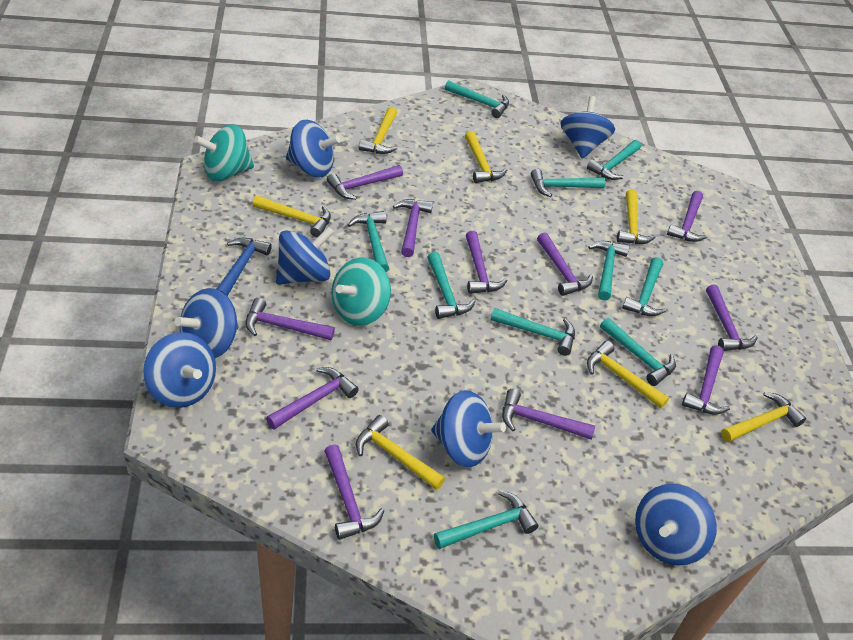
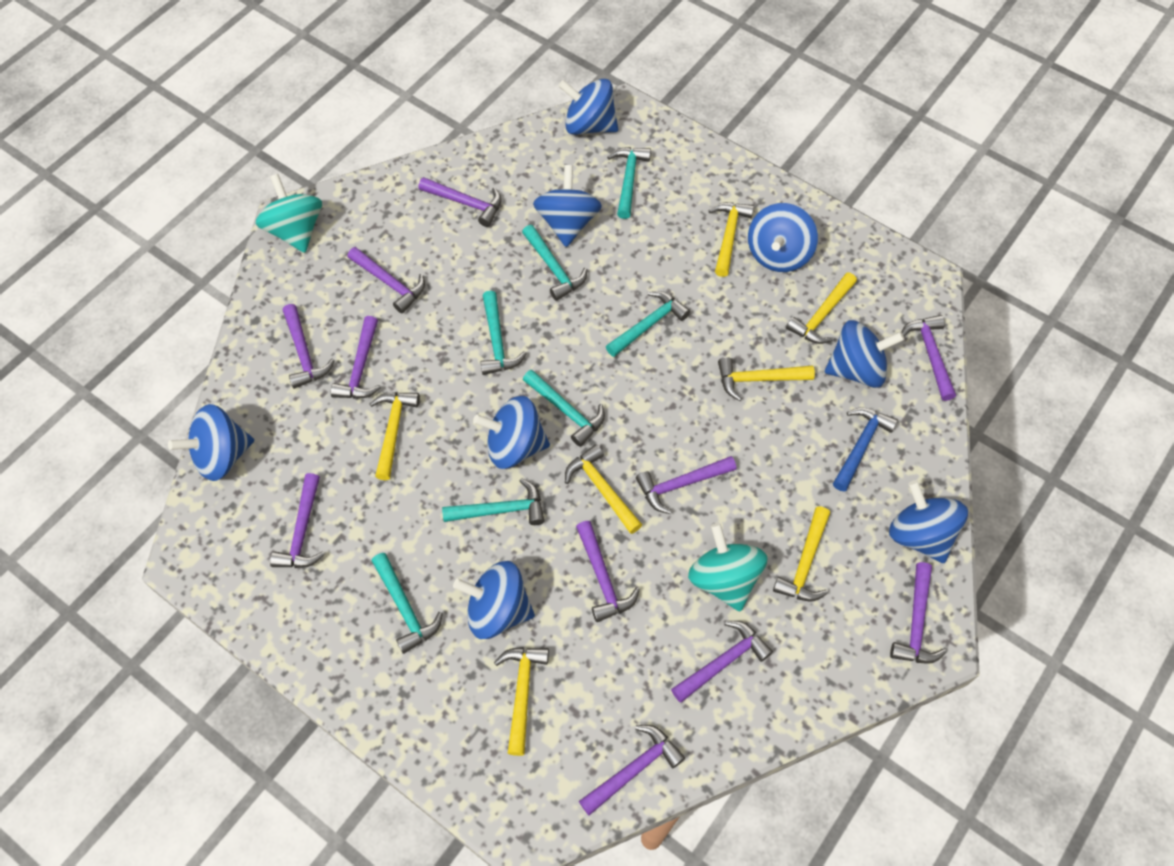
blue spinning top: [143,332,216,408] [175,288,238,358] [276,226,334,285] [286,120,341,178] [431,390,506,467] [560,96,615,159] [635,484,717,566] = 7 -> [168,404,254,481] [453,561,535,639] [473,396,550,469] [533,165,602,247] [558,79,618,135] [748,203,818,272] [825,320,905,388] [889,480,968,563] = 8
turquoise hammer: [348,211,389,272] [427,252,476,319] [434,490,539,549] [445,80,509,118] [491,308,575,356] [531,169,606,197] [587,140,641,180] [588,241,629,301] [600,318,676,386] [622,257,666,316] = 10 -> [372,553,443,654] [442,478,544,525] [480,291,527,375] [522,225,587,301] [523,370,605,447] [606,291,690,357] [607,147,651,219] = 7

